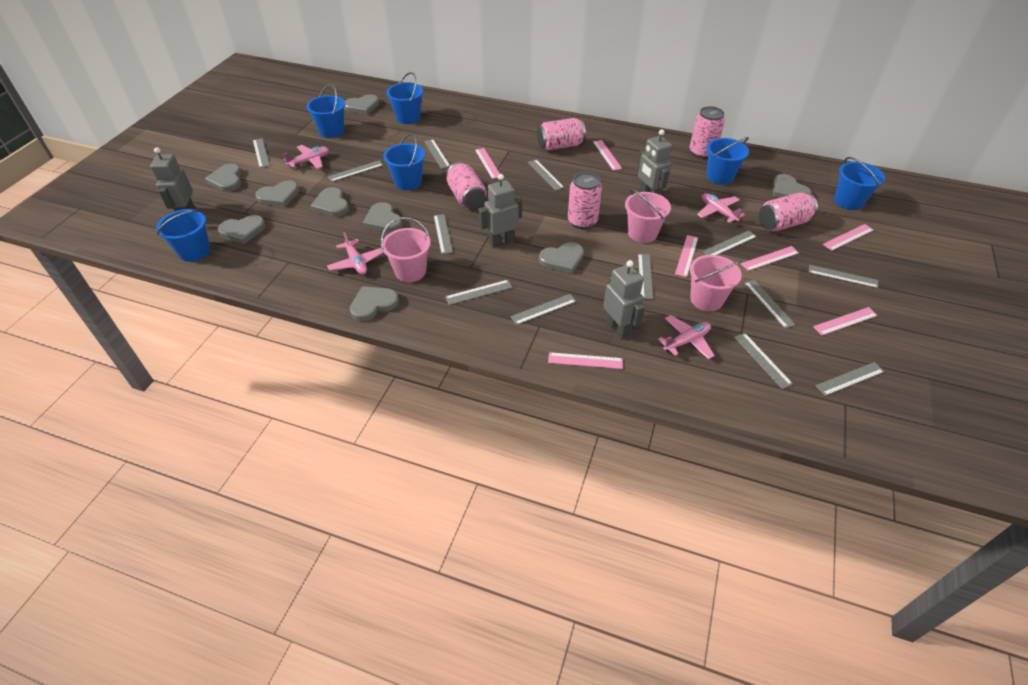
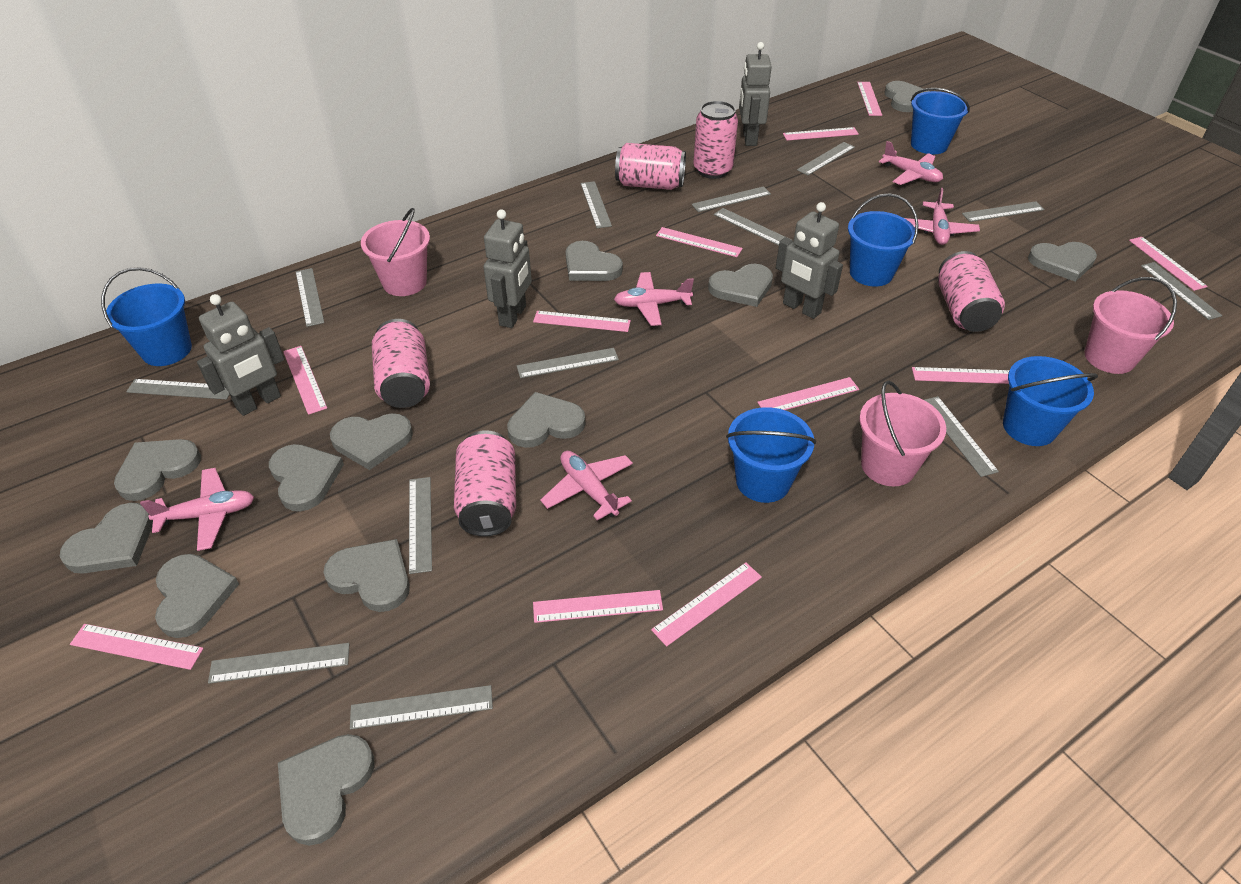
blue bucket: [156,209,210,262] [306,84,345,138] [383,133,425,190] [386,72,423,124] [707,137,749,184] [834,157,885,210] = 6 -> [101,267,192,366] [726,407,816,503] [848,193,919,286] [911,88,970,154] [1003,356,1098,446] = 5
grey heart: [205,163,242,192] [218,215,265,244] [255,180,299,207] [310,187,349,217] [344,94,379,115] [350,286,399,321] [363,202,402,232] [539,242,584,274] [772,174,811,198] = 9 -> [60,503,153,574] [114,439,201,501] [155,554,239,638] [269,444,344,511] [278,734,375,846] [323,539,410,612] [330,413,413,470] [507,392,586,448] [565,241,623,281] [708,264,773,307] [885,81,929,112] [1028,242,1097,282] = 12
pink plane: [283,145,329,169] [327,232,384,275] [658,315,715,359] [697,193,745,224] = 4 -> [140,468,254,551] [540,451,633,520] [614,272,694,326] [879,141,943,185] [905,188,980,245] = 5
pink ruler: [475,148,500,179] [548,352,623,369] [593,140,622,171] [675,235,698,277] [741,246,799,271] [813,307,878,335] [823,224,873,251] = 7 -> [70,624,204,670] [283,346,327,415] [533,311,631,332] [533,590,663,623] [651,562,762,647] [656,227,743,257] [757,377,859,410] [783,127,859,141] [857,82,882,116] [912,367,1010,384] [1129,237,1208,291] = 11

